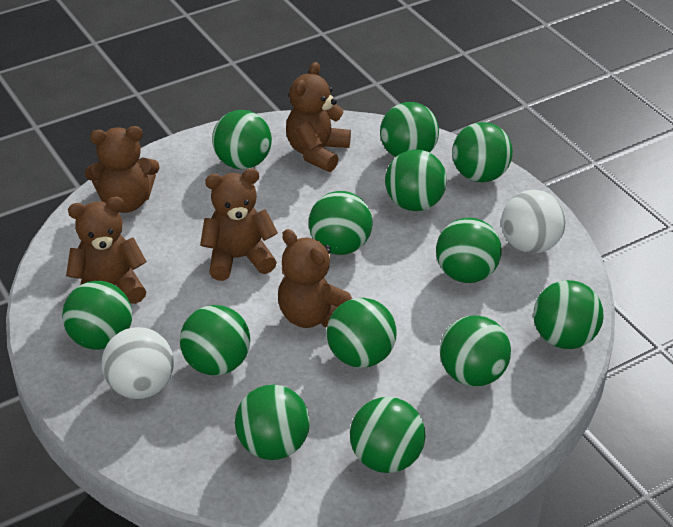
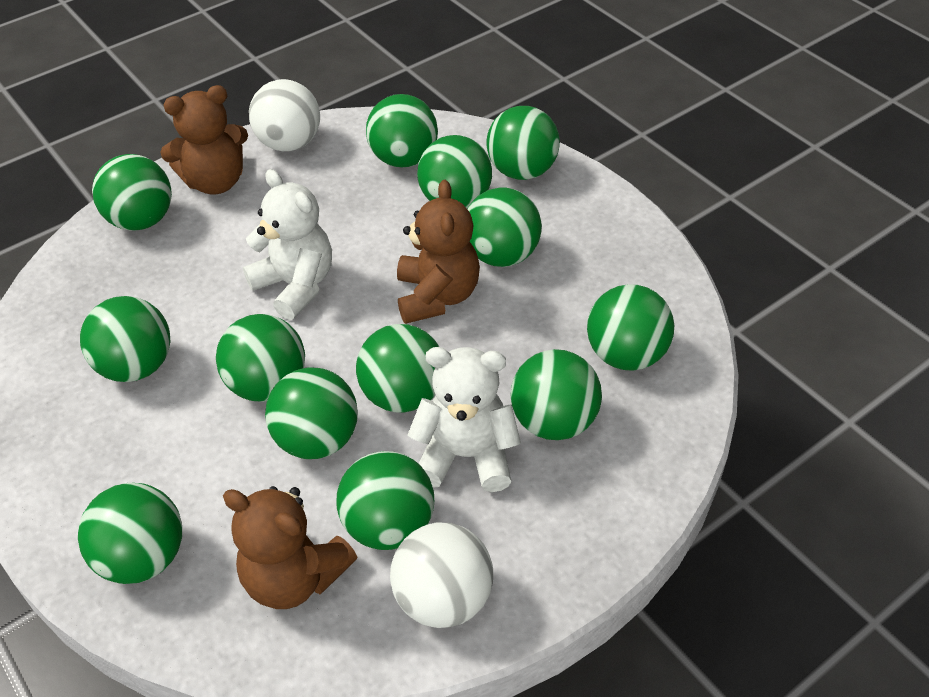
brown teddy bear: [66,197,147,304] [85,126,160,213] [200,168,278,281] [278,229,353,328] [286,62,351,172] = 5 -> [160,85,248,194] [223,486,357,609] [397,180,480,324] = 3
white teddy bear: none = 0 -> [243,169,332,320] [408,347,521,492] = 2

